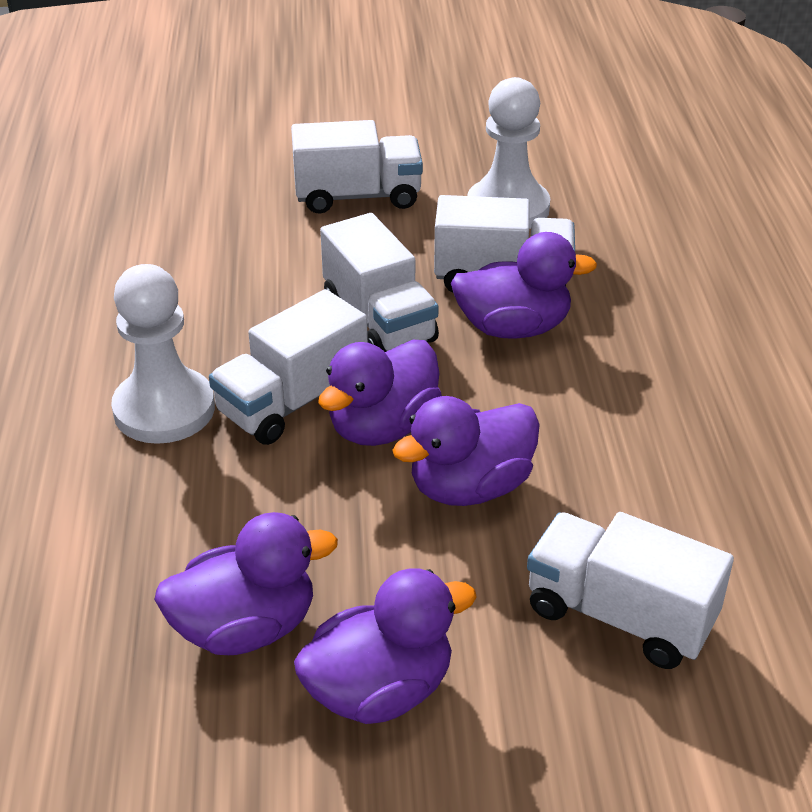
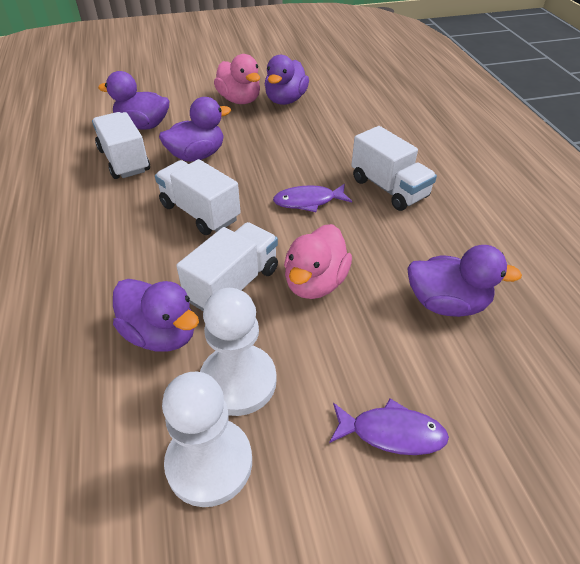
pink duck: none = 0 -> [214,54,260,104] [284,224,352,299] = 2
purple fish: none = 0 -> [273,184,352,212] [329,398,449,455] = 2
white truck: [209,289,368,445] [291,120,423,214] [320,213,439,352] [434,195,575,293] [527,512,734,669] = 5 -> [92,112,150,179] [155,159,241,235] [176,222,278,311] [351,126,437,211] = 4

